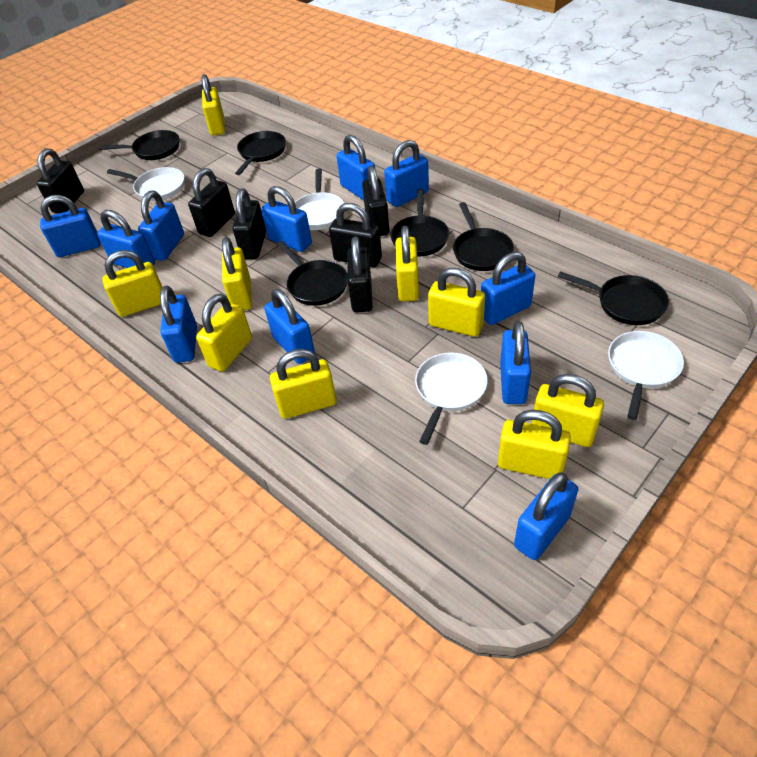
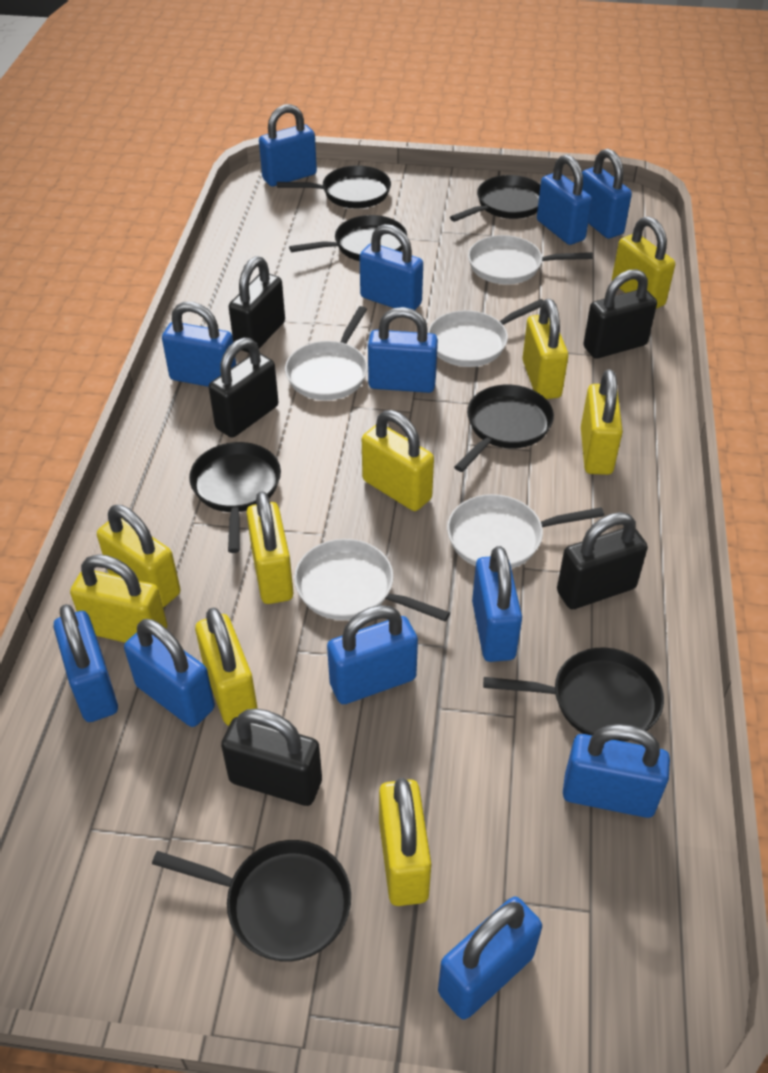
black padlock: [37,148,84,213] [188,168,235,237] [233,189,266,259] [329,203,382,267] [347,236,373,313] [362,166,389,236] = 6 -> [209,338,279,438] [221,708,322,806] [229,256,285,353] [557,512,648,609] [583,269,657,359] = 5
black pan: [98,130,179,160] [235,131,286,175] [278,241,348,306] [391,189,449,257] [453,202,514,271] [558,271,669,325] = 6 -> [152,840,351,962] [189,442,281,553] [277,165,391,208] [289,215,407,261] [450,175,541,222] [454,385,554,472] [483,648,664,742] = 7
blue padlock: [40,195,101,257] [97,210,155,268] [138,191,184,261] [160,286,197,363] [261,186,312,252] [264,289,315,364] [337,135,375,200] [384,140,429,207] [481,252,535,325] [500,321,531,404] [514,472,578,560] = 11 -> [53,604,118,722] [124,619,215,727] [162,302,236,387] [259,104,317,187] [327,605,418,704] [360,224,423,310] [368,307,438,393] [438,897,542,1020] [472,546,522,662] [537,155,592,245] [563,724,670,818] [582,149,632,239] = 12
white pan: [107,167,184,201] [295,168,344,230] [415,353,488,445] [608,331,684,420] = 4 -> [285,306,368,400] [294,539,450,622] [428,299,544,367] [447,494,604,569] [468,235,593,284] = 5

